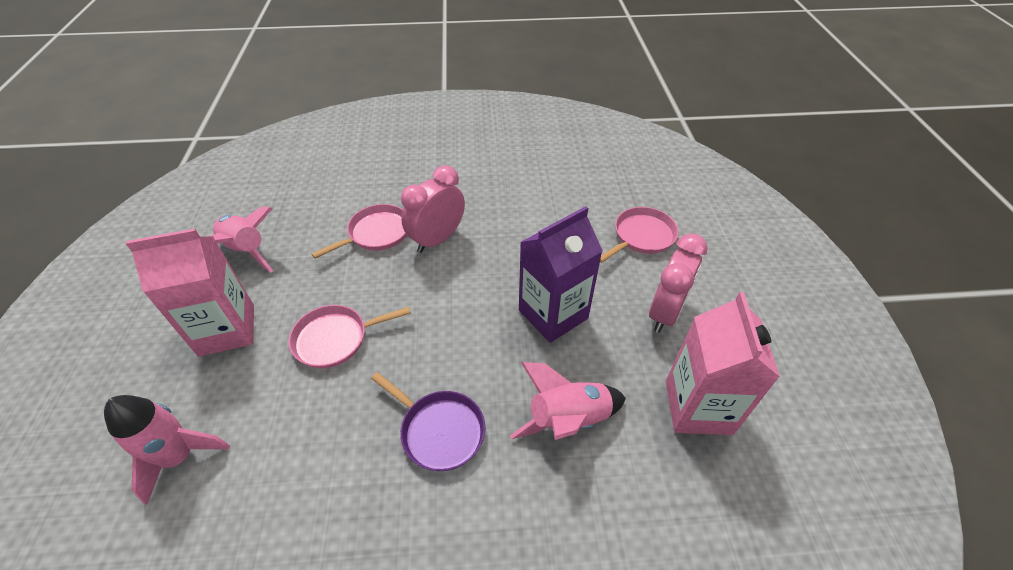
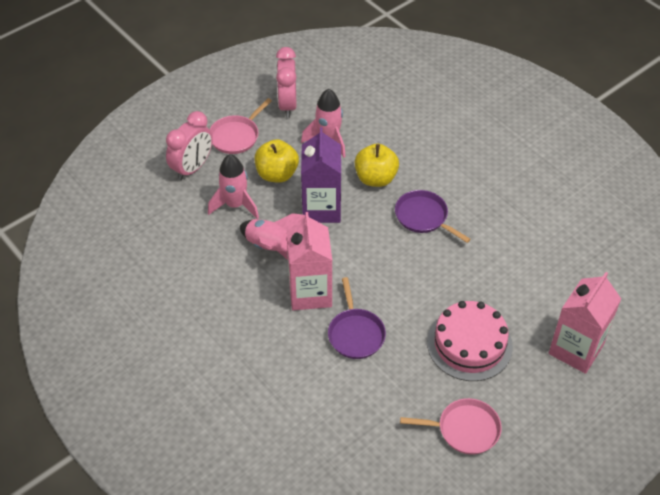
pink cake: none = 0 -> [427,301,513,381] = 1
pink pan: [289,305,411,368] [312,204,406,259] [600,207,679,263] = 3 -> [210,98,272,154] [400,398,502,455] = 2
purple pan: [371,372,485,471] = 1 -> [328,277,386,359] [395,190,471,243] = 2
yellow apple: none = 0 -> [255,139,299,183] [355,144,399,187] = 2

